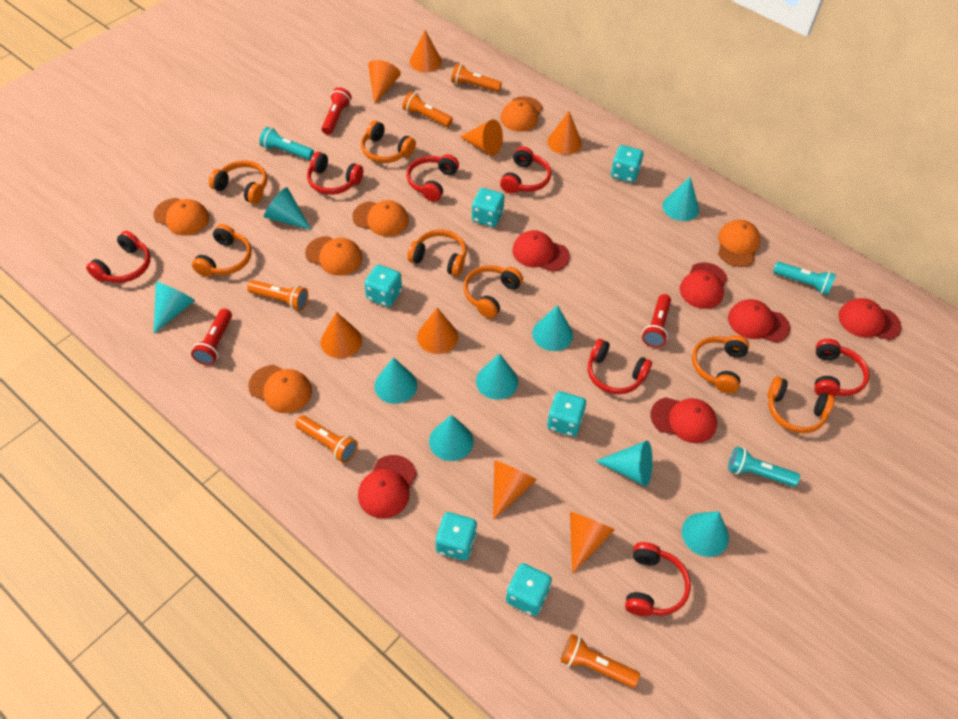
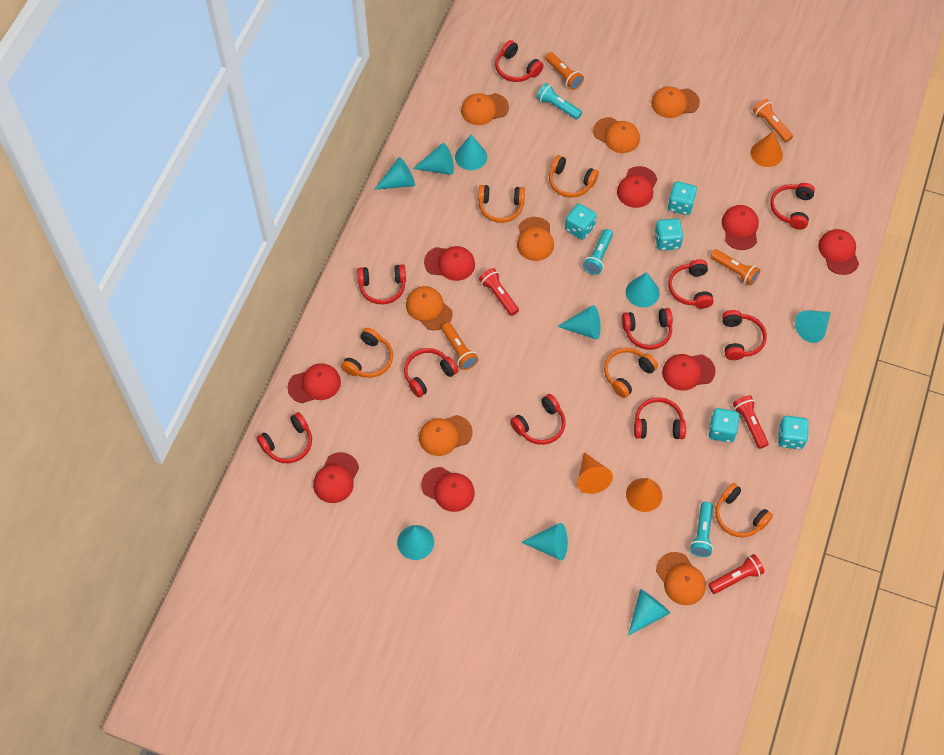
orange cap: [153,198,209,236] [248,365,312,413] [305,236,363,276] [352,200,409,236] [501,96,543,132] [718,220,761,267] = 6 -> [406,286,453,330] [419,415,473,456] [461,93,509,125] [517,217,554,261] [593,117,640,153] [651,86,700,118] [656,552,706,605] = 7
orange cone: [321,312,362,358] [368,60,401,104] [410,30,442,72] [417,308,458,354] [460,119,503,156] [493,460,537,520] [547,111,582,155] [570,512,615,574] = 8 -> [577,452,613,494] [626,478,662,512] [750,131,783,167] = 3
orange flashlight: [247,280,308,311] [295,415,358,463] [403,91,453,127] [451,63,502,92] [560,634,640,688] = 5 -> [442,323,479,370] [545,52,584,90] [711,249,760,286] [753,99,793,142] = 4
orange headphones: [192,224,252,277] [209,160,267,204] [361,120,416,163] [407,230,467,276] [463,265,523,318] [692,335,749,394] [768,377,835,433] = 7 -> [341,328,393,378] [478,185,525,223] [549,155,599,198] [604,348,658,398] [715,483,773,538] = 5
red cap: [358,455,417,518] [512,230,570,272] [651,397,717,443] [680,262,727,309] [728,299,790,343] [838,298,902,340] = 6 -> [288,363,341,403] [313,452,359,503] [421,467,475,512] [424,246,475,281] [617,166,657,208] [662,354,716,391] [722,205,759,250] [818,229,859,275] = 8
red headphones: [86,231,151,283] [307,152,363,195] [407,154,459,202] [500,146,551,193] [588,339,652,394] [625,542,691,616] [814,339,869,397] = 7 -> [257,412,312,463] [357,264,406,304] [404,348,458,398] [495,40,544,82] [510,394,566,445] [622,308,673,350] [634,397,686,439] [668,259,714,309] [722,310,767,360] [770,183,815,230] = 10
turquoise dice: [364,265,402,307] [436,512,477,561] [472,188,505,227] [506,563,552,616] [547,391,586,437] [611,145,643,183] = 6 -> [565,204,597,240] [654,218,683,251] [668,181,697,215] [708,408,740,443] [778,416,809,450] = 5

